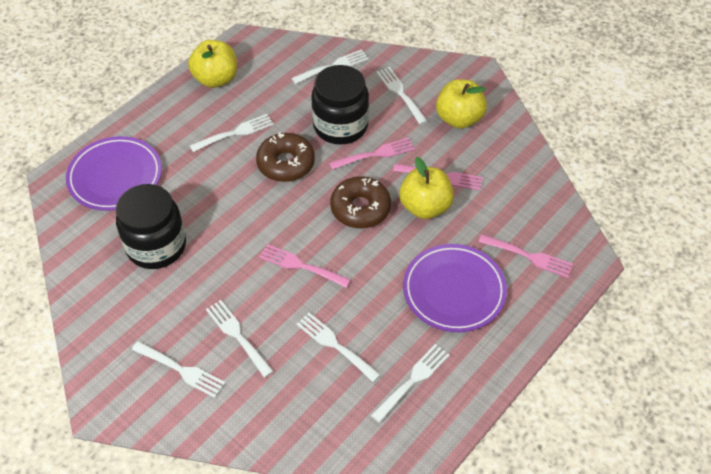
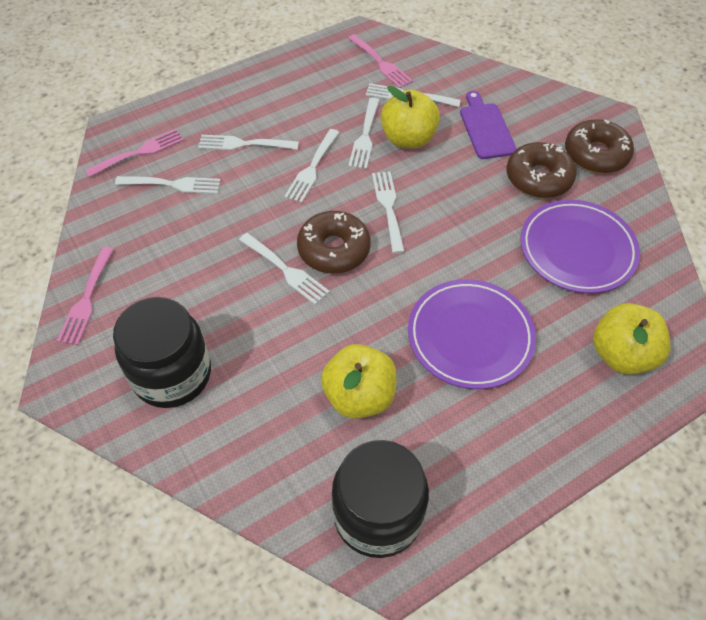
brown donut: [256,132,315,182] [330,176,391,228] = 2 -> [297,211,371,273] [507,142,576,198] [565,119,634,173] = 3
pink fork: [259,244,351,288] [329,138,415,170] [393,164,483,191] [479,234,573,278] = 4 -> [57,247,114,345] [85,129,184,177] [348,34,413,88] = 3
purple cutting board: none = 0 -> [460,91,517,159] = 1

